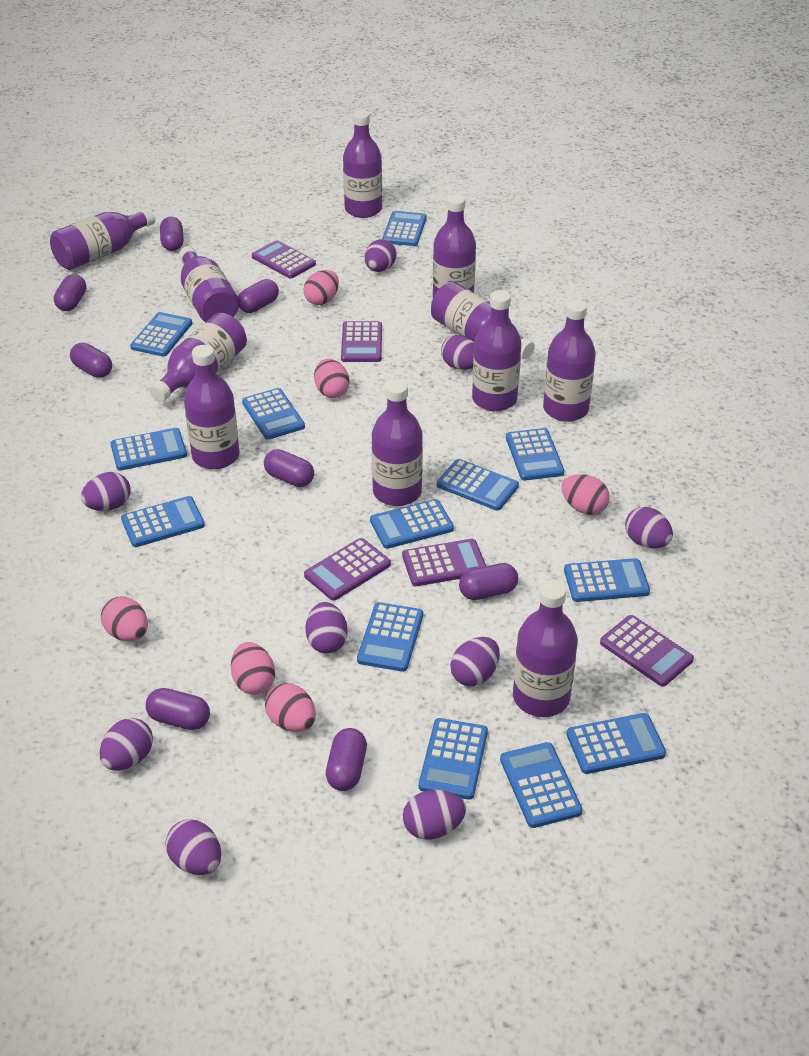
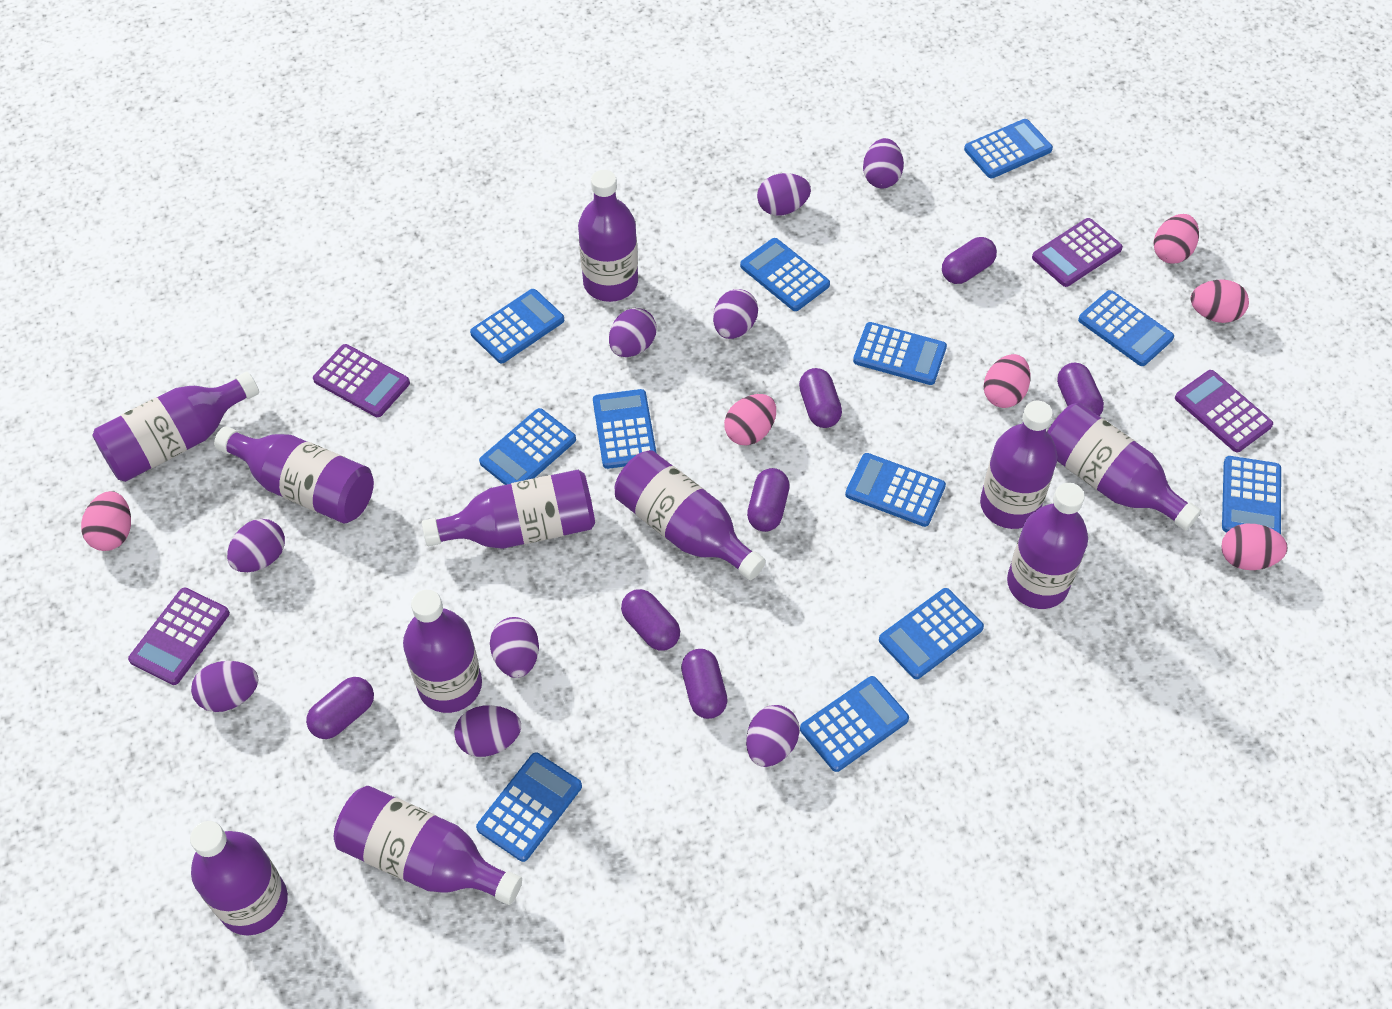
blue calculator: [110,428,187,471] [121,496,205,547] [130,312,192,357] [242,388,305,440] [357,602,423,672] [370,499,454,549] [382,211,426,246] [419,718,488,800] [437,459,519,511] [500,742,583,828] [506,428,564,480] [564,558,650,602] [567,713,666,774] = 13 -> [470,289,564,363] [476,753,582,862] [479,408,576,485] [593,389,657,469] [740,238,830,311] [800,676,909,772] [845,453,946,527] [853,322,947,385] [879,588,984,679] [964,119,1053,179] [1078,290,1174,366] [1222,456,1281,535] = 12
purple calculator: [252,240,316,279] [304,538,391,601] [341,321,382,362] [402,539,486,586] [600,615,694,687] = 5 -> [128,588,230,685] [313,344,410,417] [1032,218,1123,287] [1175,370,1273,452] = 4
purple capsule: [54,274,86,311] [70,343,112,378] [146,688,210,730] [160,217,184,251] [238,279,279,313] [264,449,314,487] [326,728,367,791] [459,563,518,600] = 8 -> [306,677,374,739] [621,589,680,651] [681,649,728,719] [747,468,790,532] [799,368,842,428] [942,237,997,284] [1057,363,1104,416] = 7

